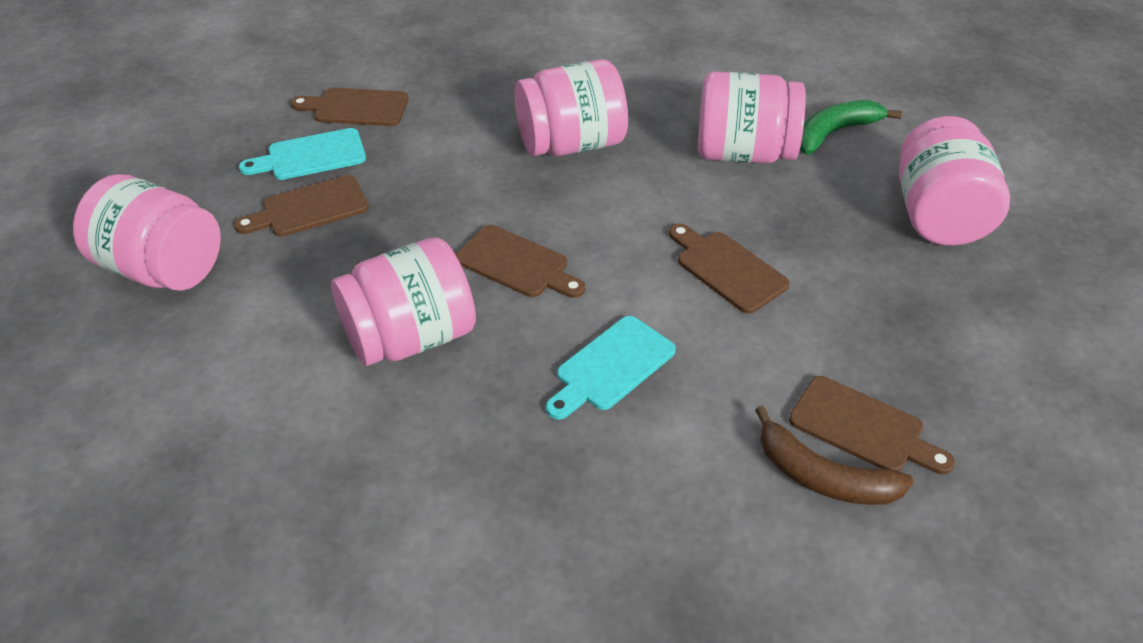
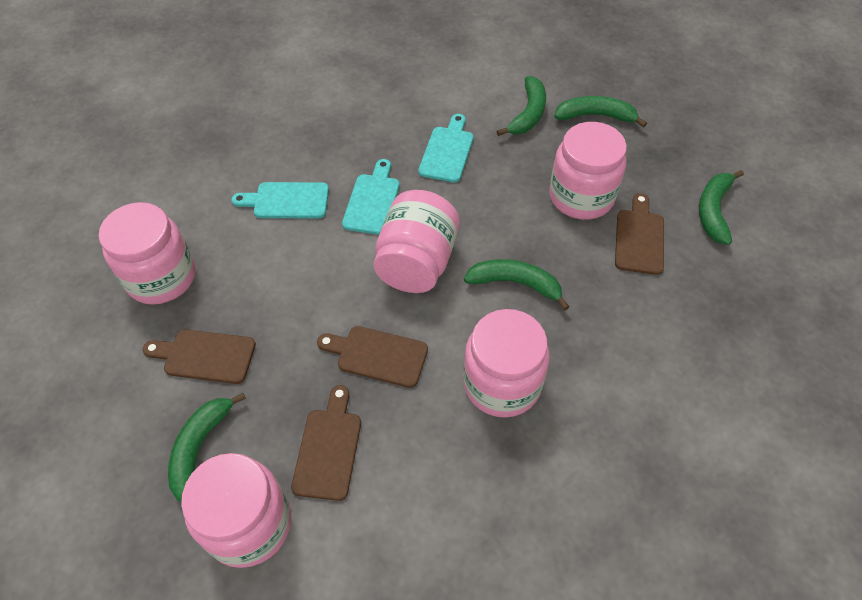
brown banana: [755,406,914,505] = 1 -> none = 0
brown cutting board: [234,175,369,237] [290,88,408,126] [456,225,585,298] [669,224,790,314] [789,376,955,474] = 5 -> [143,329,256,384] [291,385,361,501] [317,326,428,388] [615,193,664,275] = 4
green banana: [800,100,902,155] = 1 -> [168,393,246,503] [464,259,570,310] [496,76,546,136] [554,96,647,128] [699,170,744,245] = 5
turquoise cutting board: [239,128,366,180] [546,316,676,420] = 2 -> [232,182,329,219] [342,159,400,235] [418,114,473,182] = 3

